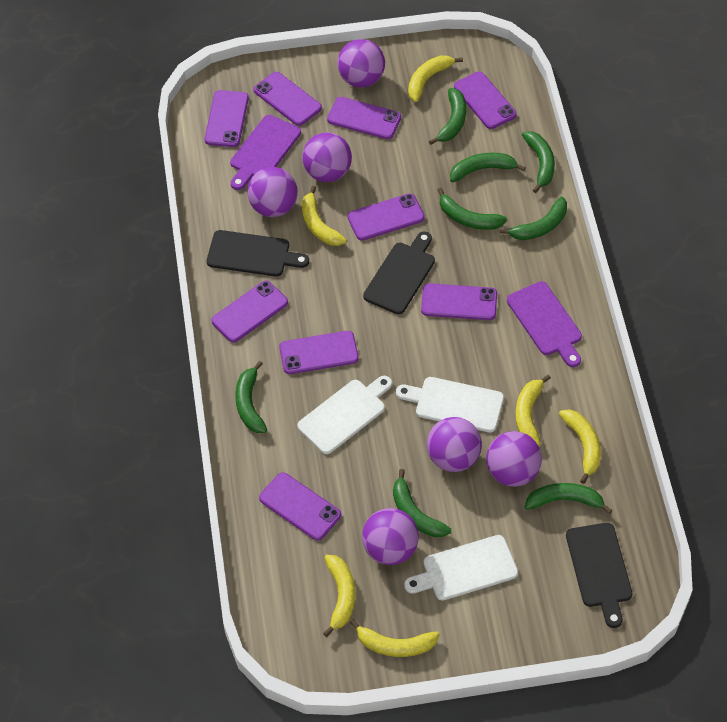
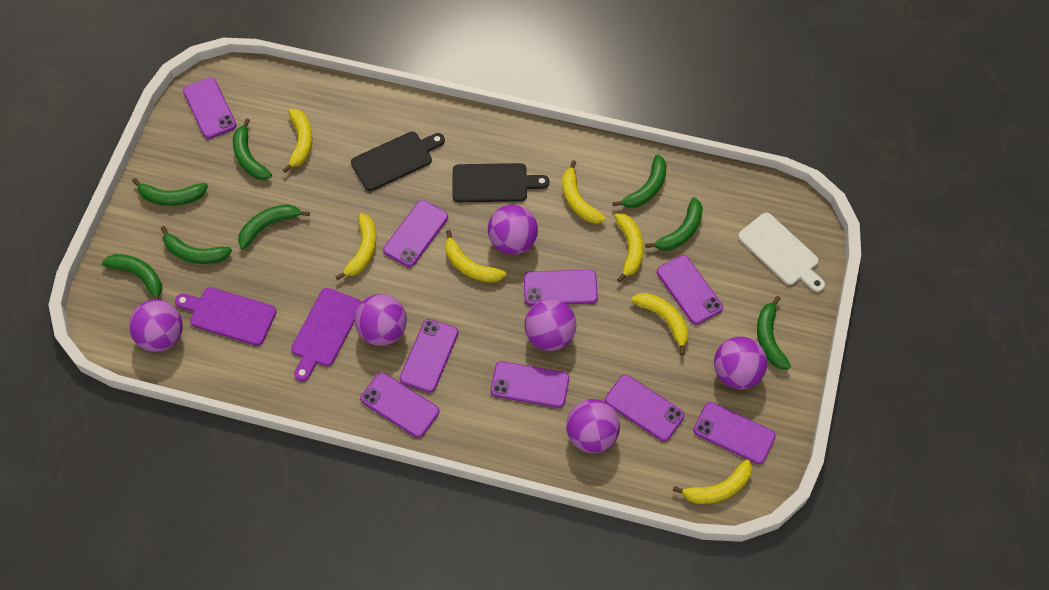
black cutting board: [207,230,309,277] [363,231,435,314] [566,523,632,628] = 3 -> [351,132,445,191] [453,163,549,202] = 2
white cutting board: [297,376,392,454] [396,377,504,432] [404,535,518,600] = 3 -> [738,213,825,292] = 1
yellow banana: [302,186,347,246] [323,555,355,637] [349,619,440,657] [408,56,463,102] [516,375,551,446] [559,409,601,484] = 6 -> [283,109,312,173] [335,213,376,280] [445,230,506,283] [562,160,606,224] [614,213,643,283] [631,293,689,355] [673,459,752,504] = 7

